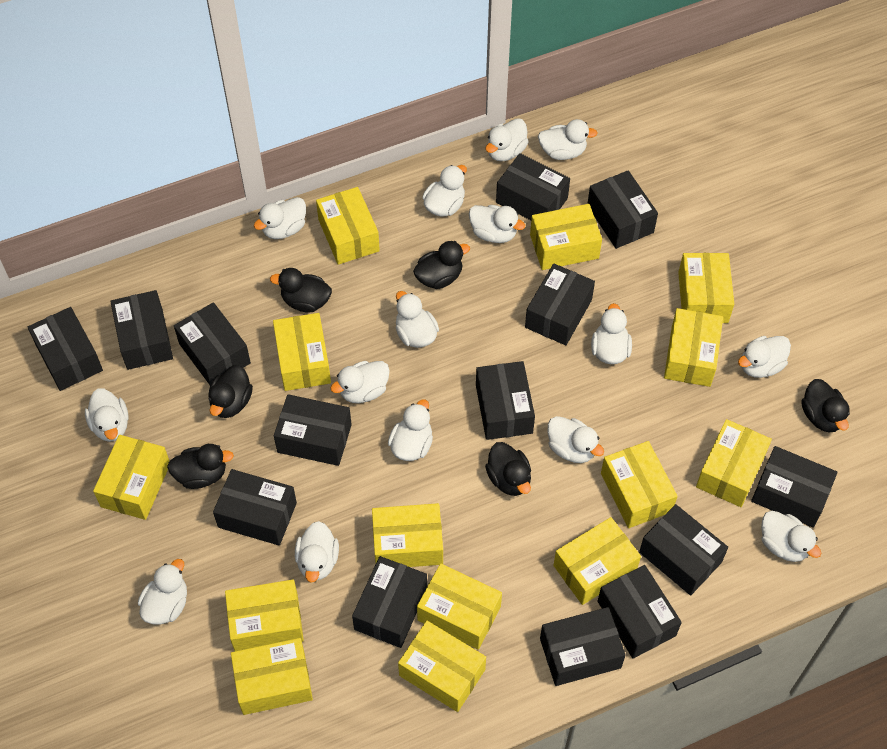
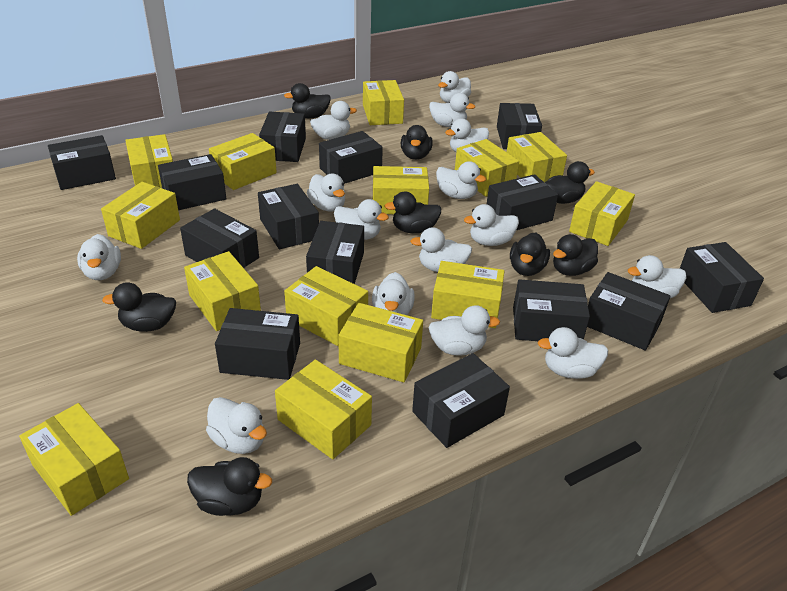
black duck: [167,444,234,489] [208,365,253,418] [270,268,332,313] [413,241,470,289] [485,442,531,496] [801,379,850,432] = 6 -> [102,282,176,332] [187,457,272,516] [284,83,331,118] [384,192,441,234] [401,125,433,160] [510,232,550,276] [545,161,595,204] [553,234,598,276] = 8

